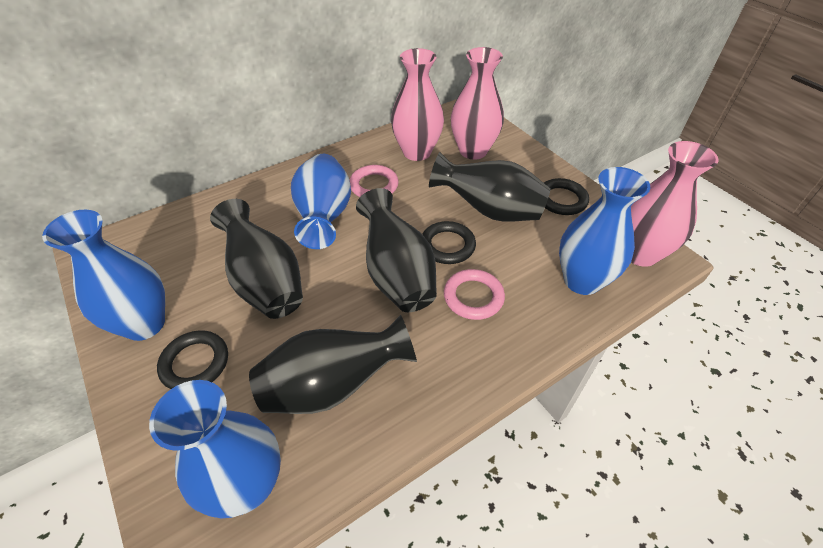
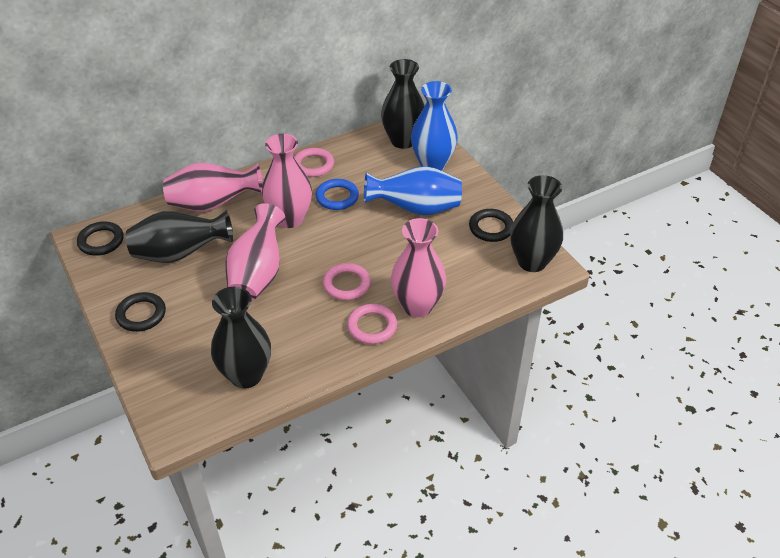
blue ring: none = 0 -> [315,179,359,210] = 1
blue vase: [42,210,165,341] [149,380,281,518] [291,154,351,249] [559,167,650,295] = 4 -> [364,166,462,215] [411,81,458,170] = 2
pink ring: [350,165,399,197] [444,269,505,320] = 2 -> [294,148,334,177] [323,263,371,300] [347,304,397,344] = 3
pink vase: [391,48,444,161] [451,47,504,160] [631,141,719,267] = 3 -> [163,163,263,211] [225,203,285,302] [262,134,312,228] [391,218,446,317] = 4

